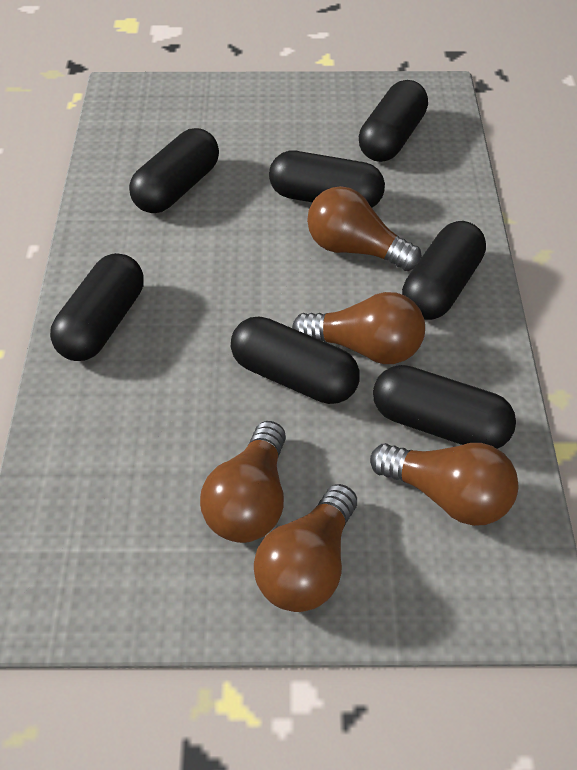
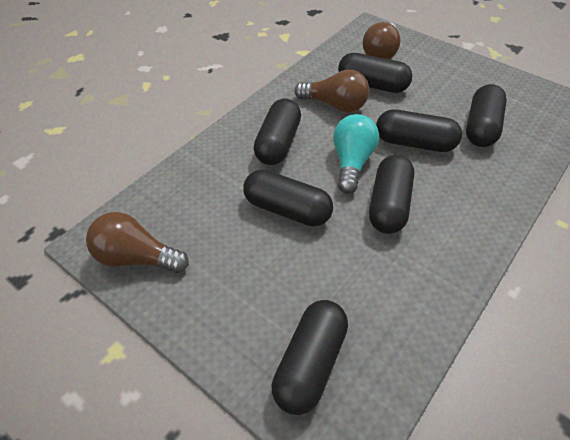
brown light bulb: [200,421,286,543] [254,484,357,612] [292,292,425,364] [307,186,422,271] [370,443,519,526] = 5 -> [86,212,189,273] [294,70,369,112] [363,22,400,59] = 3
turquoise light bulb: none = 0 -> [333,114,379,194] = 1

